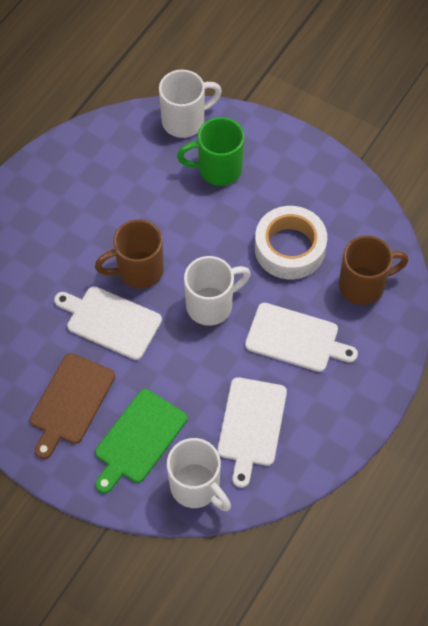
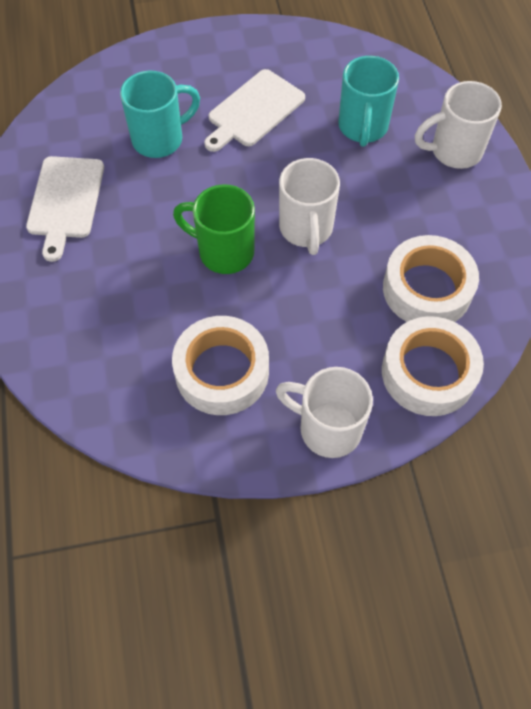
brown cutting board: [30,353,115,459] = 1 -> none = 0
brown mug: [95,219,164,289] [339,235,409,305] = 2 -> none = 0
green cutting board: [95,389,187,493] = 1 -> none = 0
turquoise mug: none = 0 -> [120,71,200,158] [338,56,399,147] = 2
white cutting board: [54,286,162,360] [217,377,287,488] [245,303,358,372] = 3 -> [26,156,104,262] [204,69,305,152] = 2
white tape: [255,206,327,279] = 1 -> [172,316,269,415] [382,316,484,416] [383,235,479,322] = 3

